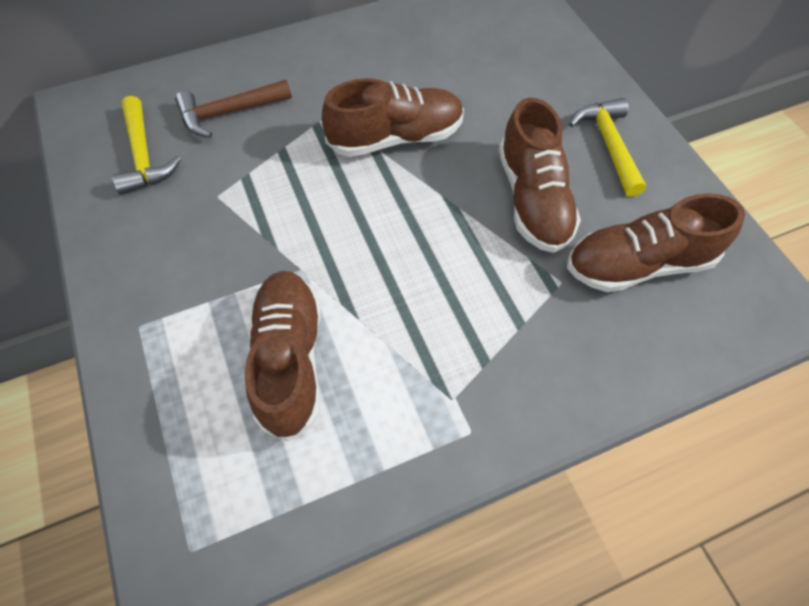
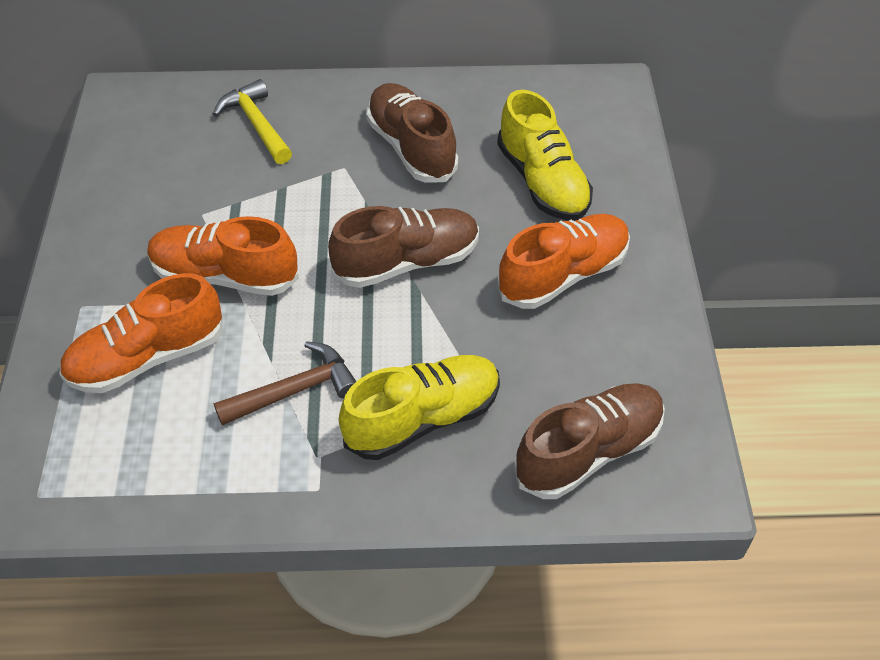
brown shoe: [245,271,321,442] [322,79,464,157] [499,98,581,253] [567,193,745,292] = 4 -> [328,206,479,288] [366,83,458,183] [514,383,665,499] = 3
orange shoe: none = 0 -> [59,273,223,393] [147,216,299,296] [497,214,630,309] = 3
yellow hammer: [112,96,181,195] [569,98,646,197] = 2 -> [213,79,292,164] = 1
yellow shoe: none = 0 -> [339,355,500,460] [497,90,593,220] = 2

